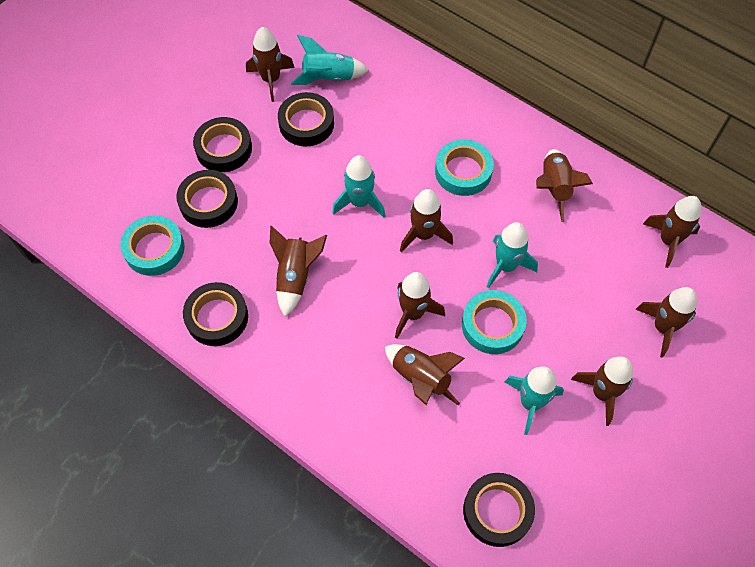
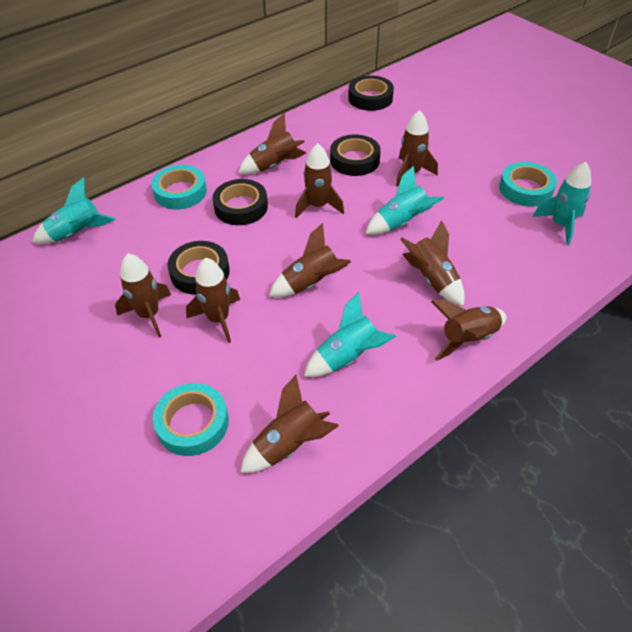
black tape: [177,170,238,228] [183,282,248,346] [193,117,252,172] [278,92,334,146] [463,473,535,547] = 5 -> [167,241,230,295] [212,179,268,225] [330,134,381,176] [348,76,394,111] = 4

